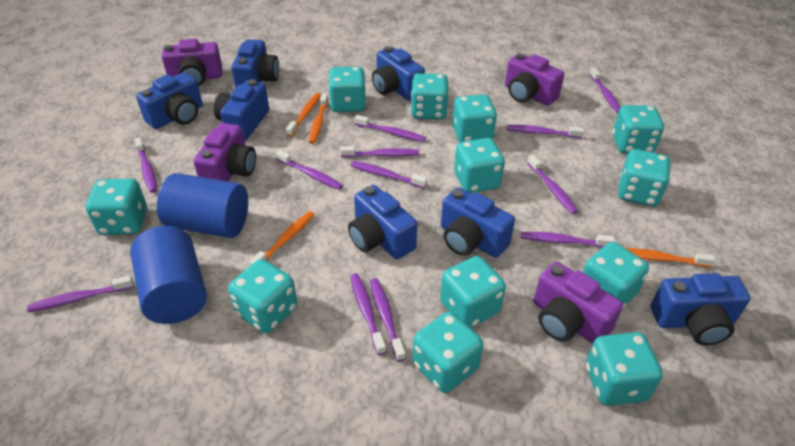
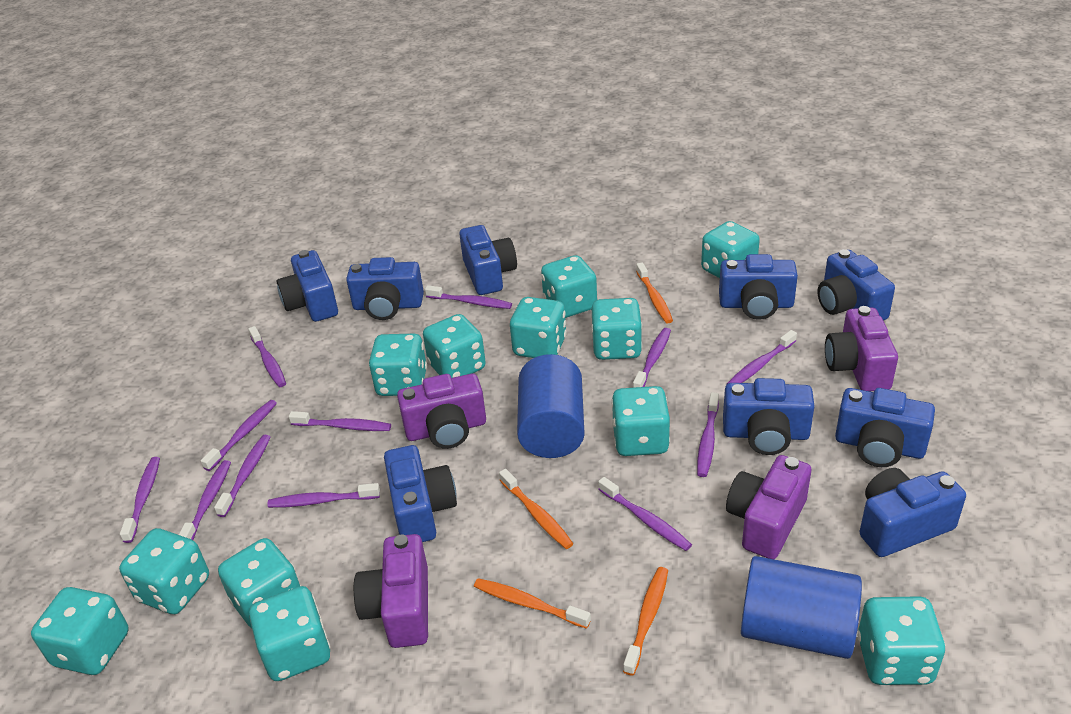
blue camera: [136,72,203,129] [214,79,269,141] [231,39,279,88] [348,185,417,259] [372,46,425,101] [441,188,515,258] [651,273,751,345] = 7 -> [277,250,338,322] [346,257,424,320] [384,445,457,542] [459,225,517,295] [719,254,798,320] [723,378,814,455] [818,249,895,321] [835,388,935,467] [860,468,966,557] = 9

